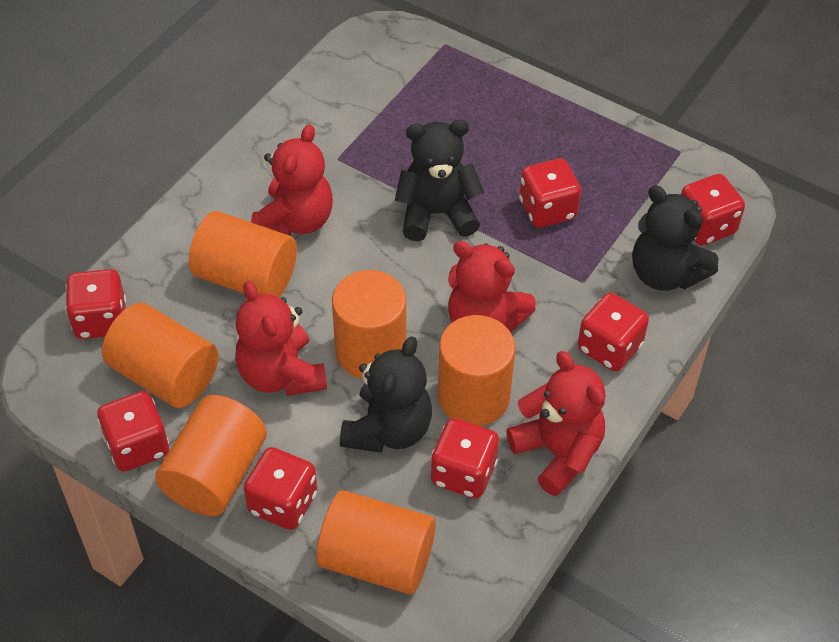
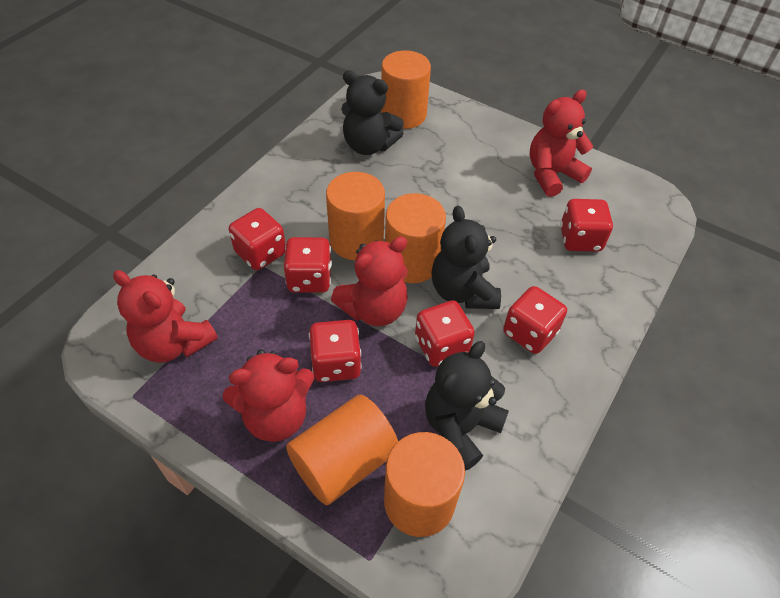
orange cylinder: [102,303,218,408] [155,395,267,516] [189,211,297,298] [316,490,436,594] [332,270,406,379] [438,315,515,426] = 6 -> [286,395,398,505] [326,172,385,260] [381,50,431,129] [384,432,465,537] [385,193,446,283] = 5
red dice: [66,269,126,339] [97,391,169,472] [244,447,317,530] [431,418,499,499] [519,158,581,228] [578,293,649,371] [681,174,745,245] = 7 -> [229,208,286,270] [284,237,332,293] [309,320,362,382] [415,300,475,367] [503,286,567,354] [560,199,613,252] = 6

